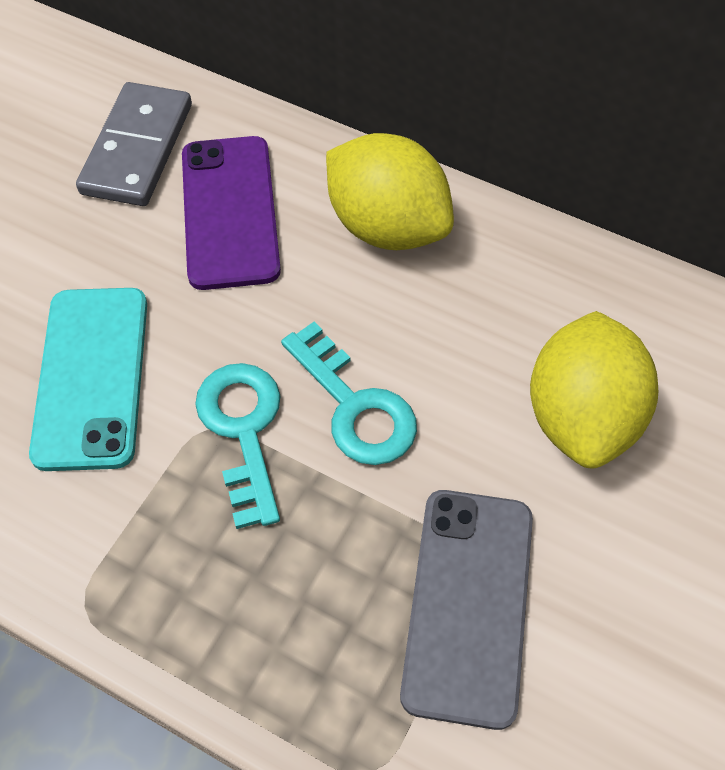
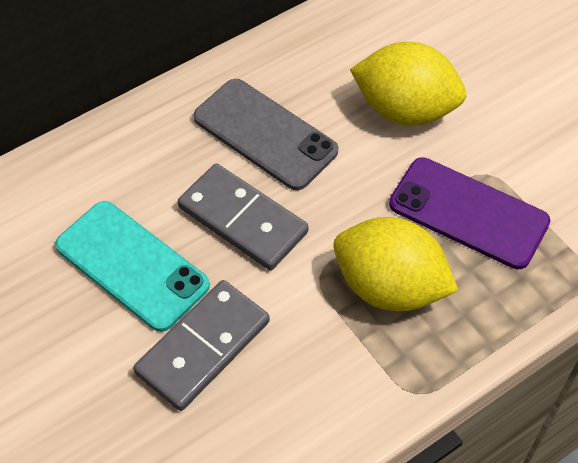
grey domino: [76,82,192,206] = 1 -> [133,280,270,411] [178,163,309,270] = 2
turquoise key: [195,363,280,529] [281,322,417,465] = 2 -> none = 0

